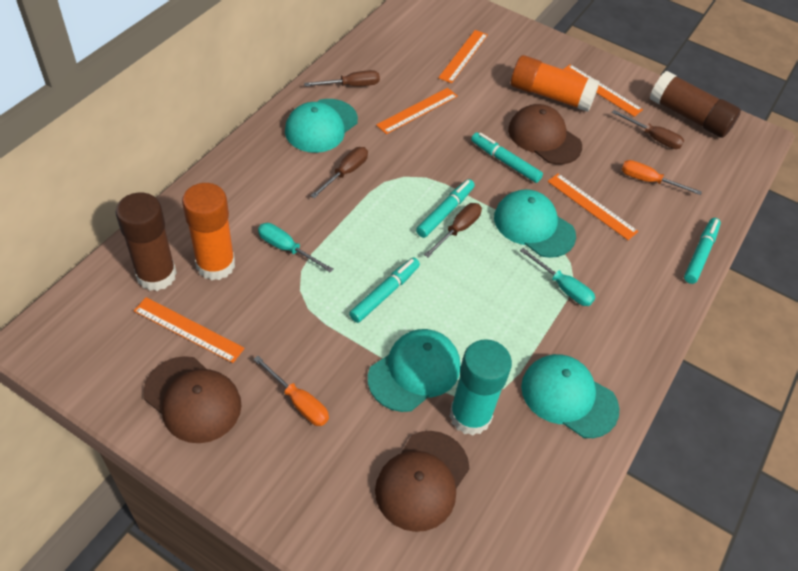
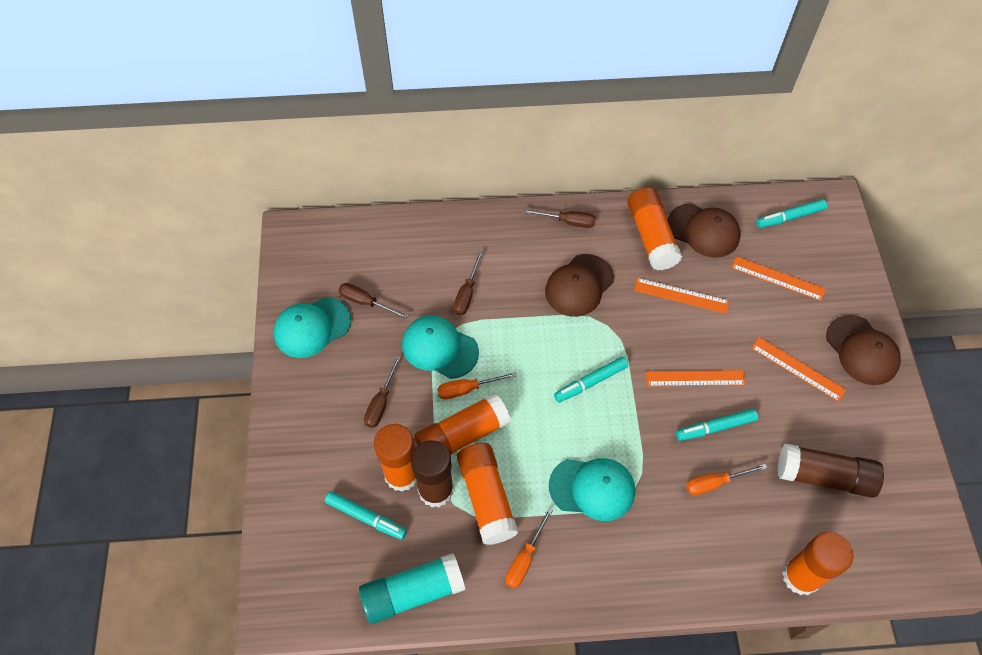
orange glue stick: [182,183,235,280] [511,55,600,112] = 2 -> [374,424,417,492] [415,393,511,456] [457,443,518,545] [627,187,682,270] [782,532,854,595] = 5
orange ruler: [134,297,245,363] [376,88,458,134] [438,30,488,83] [548,174,638,240] [563,64,643,117] = 5 -> [634,278,729,314] [646,370,746,386] [731,256,826,301] [751,337,846,402] = 4
orange screwdriver: [253,356,329,426] [621,160,702,195] = 2 -> [437,372,516,399] [506,508,553,588] [686,464,767,495] = 3
turquoise cap: [285,99,358,153] [368,329,461,412] [494,189,576,258] [521,354,620,438] = 4 -> [274,297,351,358] [402,315,479,379] [549,458,635,521] = 3
turquoise screwdriver: [258,223,334,273] [520,248,595,306] = 2 -> none = 0

